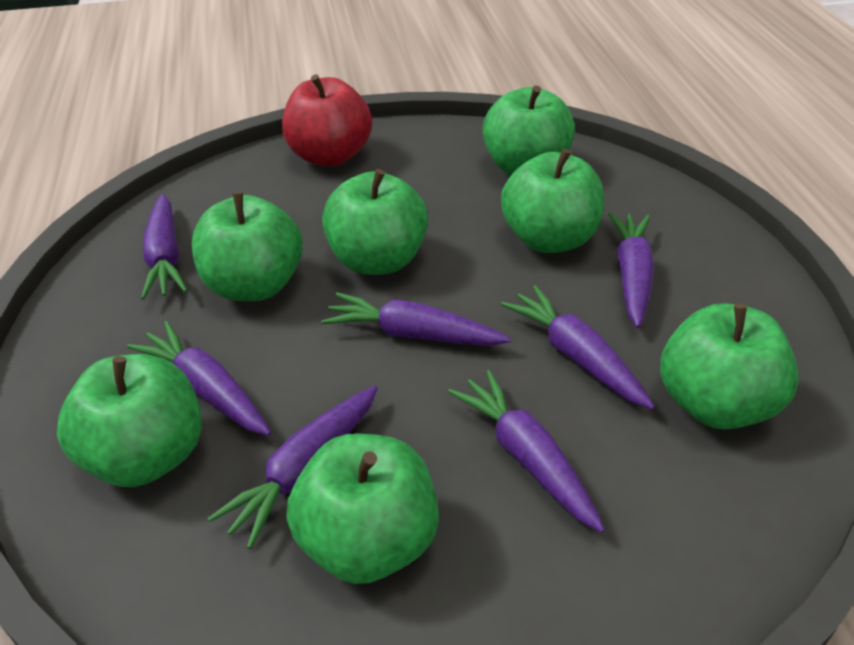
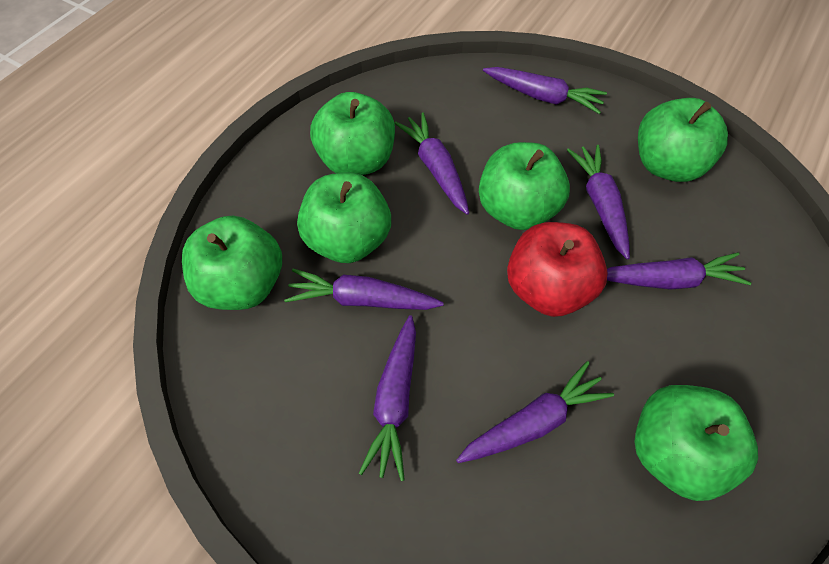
green apple: [57,354,202,487] [192,192,303,301] [286,433,439,584] [322,169,428,275] [483,86,575,176] [501,149,604,253] [660,303,799,429] = 7 -> [182,216,282,310] [297,173,391,263] [310,92,395,175] [479,142,570,230] [634,385,758,501] [638,98,728,182] = 6

